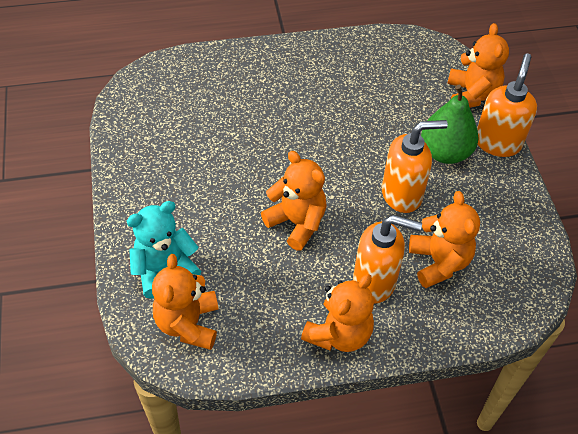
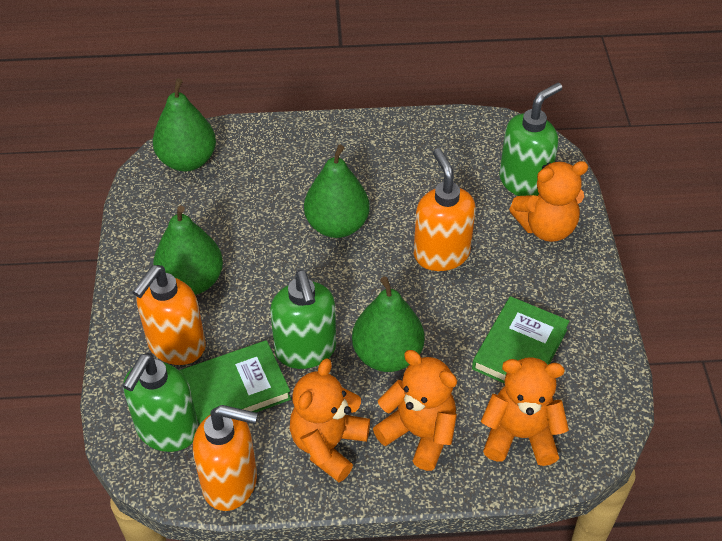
green book: none = 0 -> [180,340,291,425] [472,296,569,384] = 2
green pear: [421,85,479,164] = 1 -> [153,79,216,171] [153,205,223,295] [304,144,370,238] [352,277,425,372] = 4
green soap dispenser: none = 0 -> [123,353,199,452] [270,270,336,369] [499,83,562,196] = 3
orange teddy bear: [152,254,218,350] [261,151,327,251] [301,274,374,352] [409,191,480,288] [447,23,509,108] = 5 -> [290,358,370,482] [373,350,457,471] [481,357,569,466] [509,161,588,242] = 4
turquoise teddy bear: [127,201,201,299] = 1 -> none = 0

